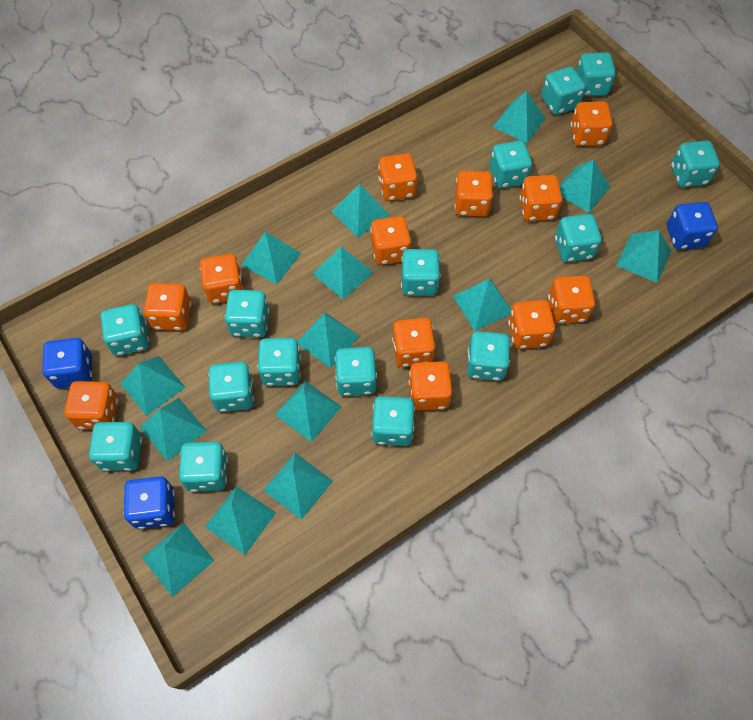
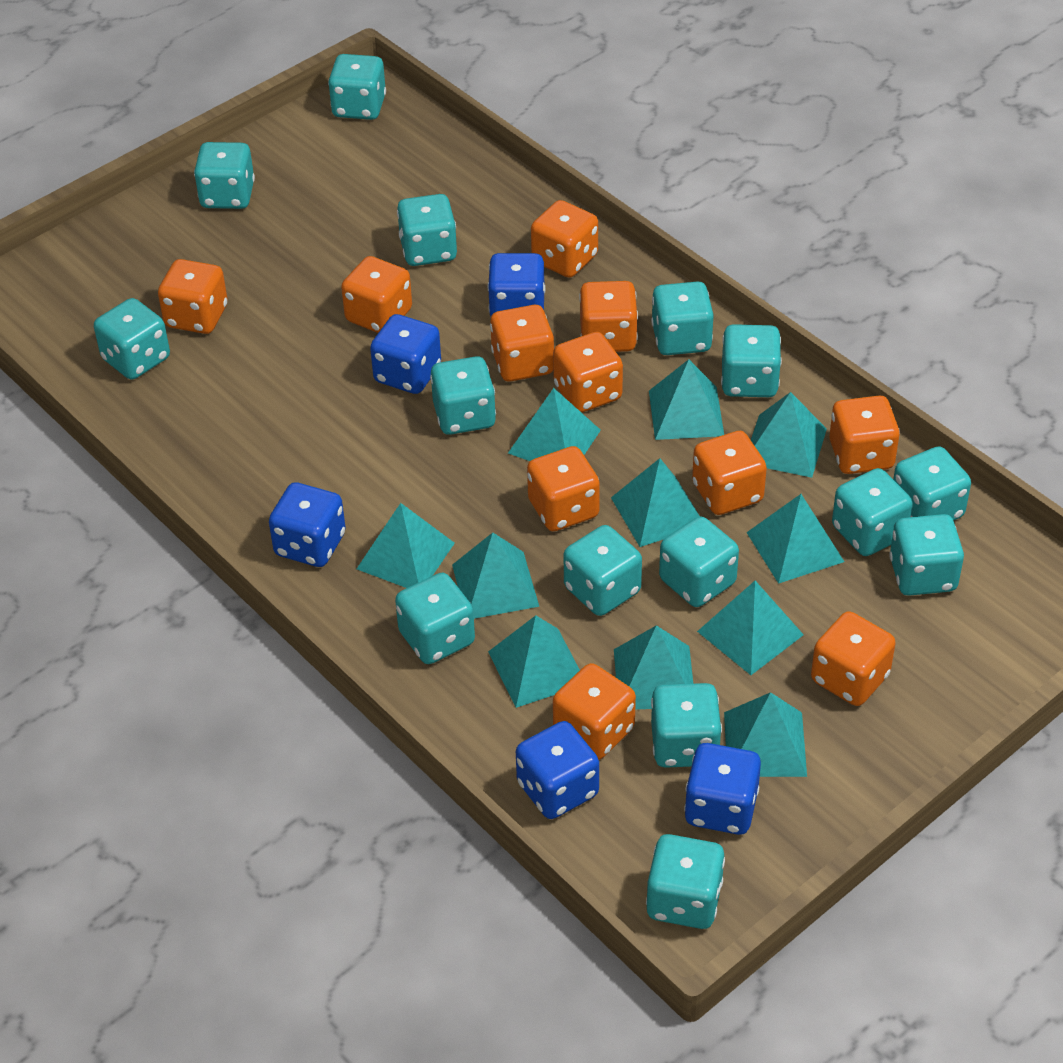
blue dice: [42,338,92,389] [124,476,175,529] [667,202,718,250] = 3 -> [269,482,346,567] [370,314,441,394] [488,253,546,316] [516,721,599,819] [684,743,761,835] = 5
orange dice: [64,381,118,430] [144,283,191,331] [200,254,244,304] [370,216,411,265] [378,153,418,201] [392,318,436,367] [409,361,452,411] [455,171,493,217] [508,300,555,349] [519,175,562,221] [548,276,595,324] [570,101,613,146] = 12 -> [158,259,228,334] [341,256,412,333] [490,305,554,382] [527,446,600,531] [531,200,598,278] [553,332,623,413] [553,663,636,760] [579,281,638,352] [692,431,767,515] [811,611,896,706] [829,396,900,474] = 11
turquoise pyramid: [120,356,186,416] [140,398,207,461] [142,523,215,597] [205,486,276,555] [241,232,301,284] [263,453,333,520] [275,381,341,442] [297,312,359,368] [312,246,374,299] [332,184,390,237] [453,279,511,331] [493,91,546,143] [560,159,611,213] [616,230,672,283] = 14 -> [357,503,455,588] [452,533,539,619] [488,615,580,708] [508,388,601,461] [611,458,700,547] [614,625,693,710] [649,359,724,440] [697,581,804,675] [724,692,807,777] [746,494,844,584] [751,392,827,478] = 11

